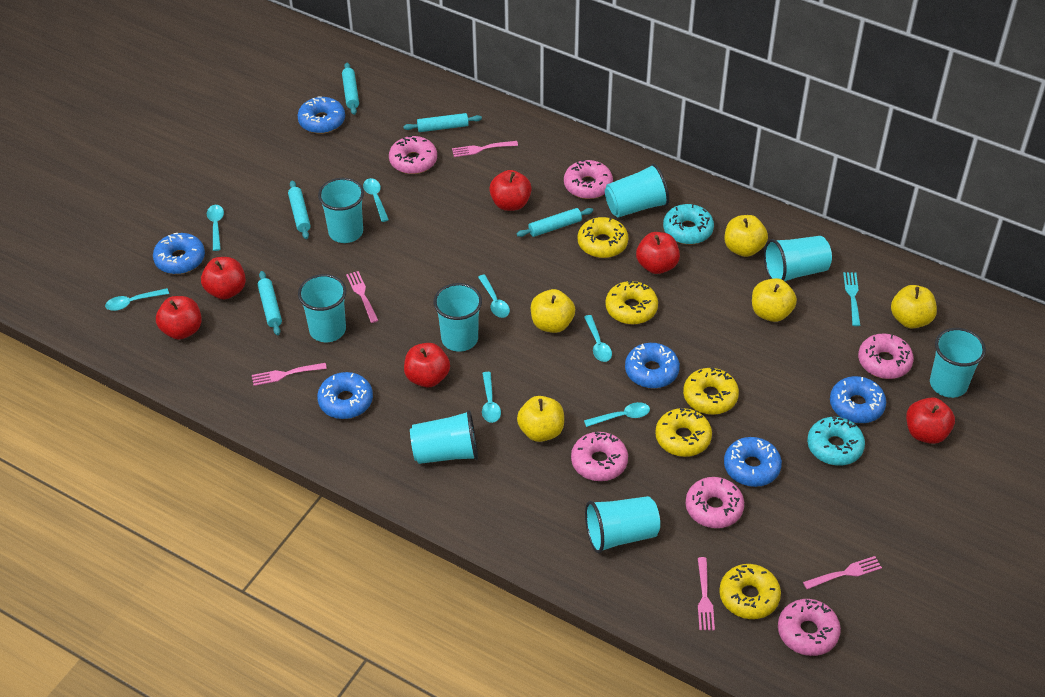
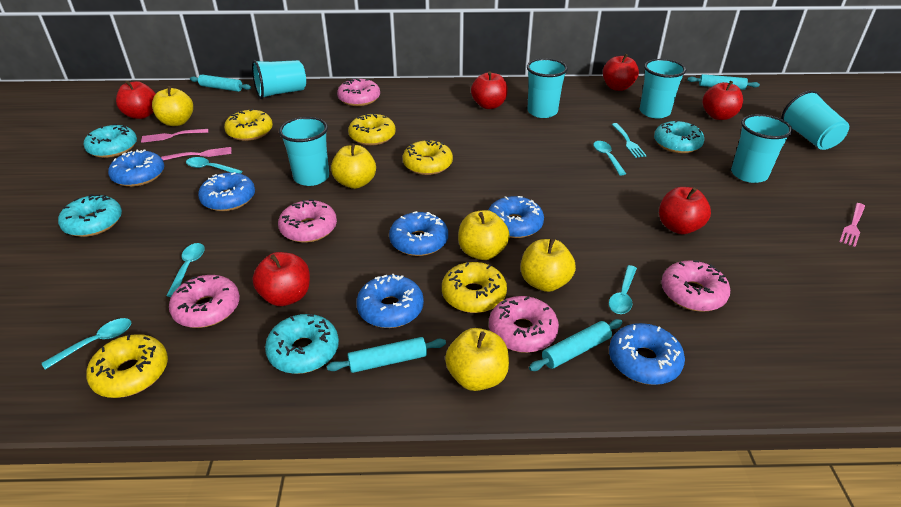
pink donut: [389,136,437,174] [564,160,613,199] [571,432,628,481] [686,477,744,528] [778,599,841,656] [858,333,914,379] = 6 -> [169,275,240,328] [278,199,337,243] [337,78,380,106] [489,296,559,353] [661,260,730,312] = 5
pink fork: [252,363,327,386] [346,271,378,323] [452,141,518,157] [698,557,715,630] [803,556,882,589] = 5 -> [141,129,209,143] [161,147,232,161] [839,203,865,247] = 3
turquoise cup: [298,274,346,342] [318,178,364,243] [410,410,478,464] [434,283,482,352] [585,496,660,553] [605,164,669,217] [764,236,832,281] [930,328,986,398] = 8 -> [252,60,306,99] [279,117,329,186] [527,58,568,118] [640,59,686,119] [731,114,793,183] [781,90,849,150] = 6
turquoise donut: [663,204,714,244] [807,417,865,466] = 2 -> [58,194,122,237] [84,124,137,158] [265,314,339,374] [654,120,704,154] = 4
turquoise rolling pin: [258,271,282,335] [288,180,311,239] [342,62,359,115] [403,113,482,132] [517,208,593,237] = 5 -> [190,75,251,92] [327,337,446,373] [529,319,623,371] [687,74,760,90] = 4
turquoise spoon: [105,288,169,311] [207,205,224,251] [363,178,389,222] [478,274,510,318] [482,372,501,423] [584,315,612,362] [584,402,650,427] = 7 -> [42,318,131,370] [167,243,205,297] [186,157,242,174] [593,141,626,175] [609,265,637,314] = 5

